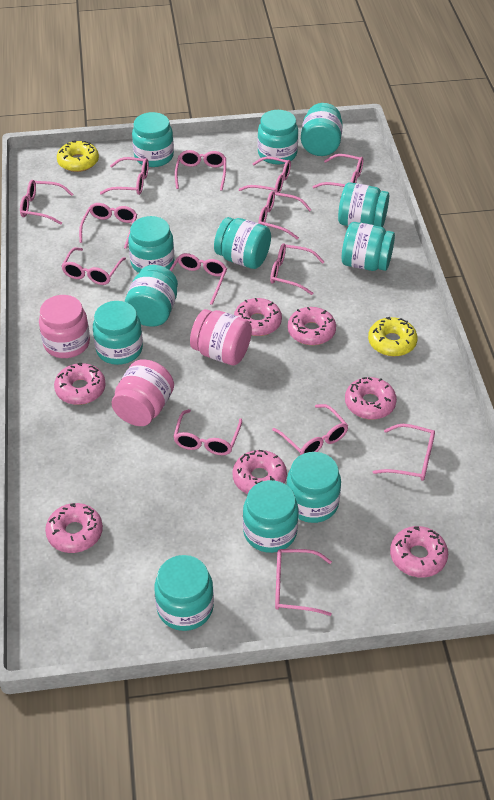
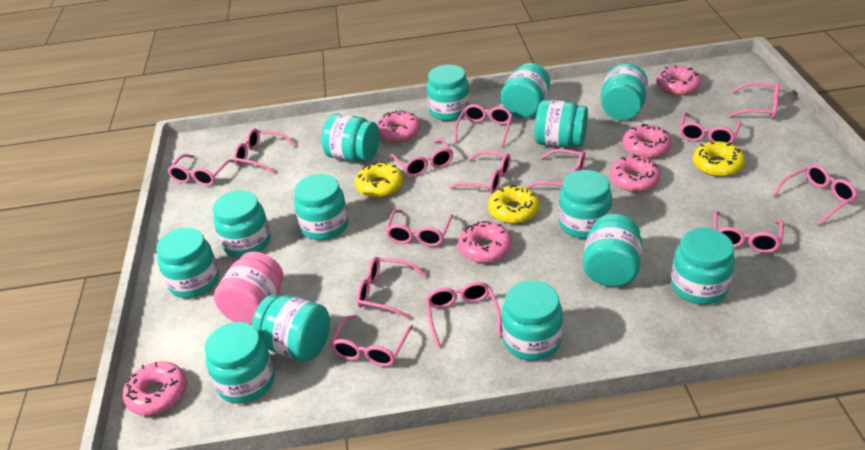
pink donut: [45,503,103,553] [54,363,106,405] [232,450,287,494] [234,298,282,336] [288,307,336,345] [345,377,397,420] [390,526,448,578] = 7 -> [123,361,187,415] [377,110,420,143] [458,221,512,263] [609,154,661,192] [622,124,672,159] [656,66,701,95] = 6
pink jar: [39,295,90,358] [112,359,174,426] [190,309,252,365] = 3 -> [214,251,283,325] = 1
turquoise jar: [93,301,143,365] [125,265,178,326] [128,216,174,273] [132,112,174,167] [154,555,214,631] [214,217,271,269] [243,480,299,553] [258,110,298,165] [286,452,341,523] [301,103,343,156] [338,182,389,227] [342,222,395,271] = 12 -> [156,228,219,298] [205,322,275,403] [213,190,270,257] [252,295,330,361] [294,174,348,240] [321,113,380,162] [426,65,470,121] [501,63,550,118] [502,280,563,361] [535,100,588,148] [559,170,612,239] [583,214,642,287] [601,64,648,120] [671,228,735,304] = 14
yellow donut: [57,140,99,172] [368,317,418,356] = 2 -> [355,162,403,198] [488,184,540,224] [693,141,745,177] = 3

